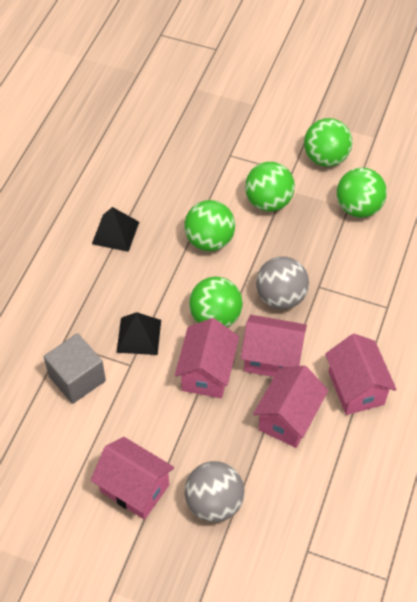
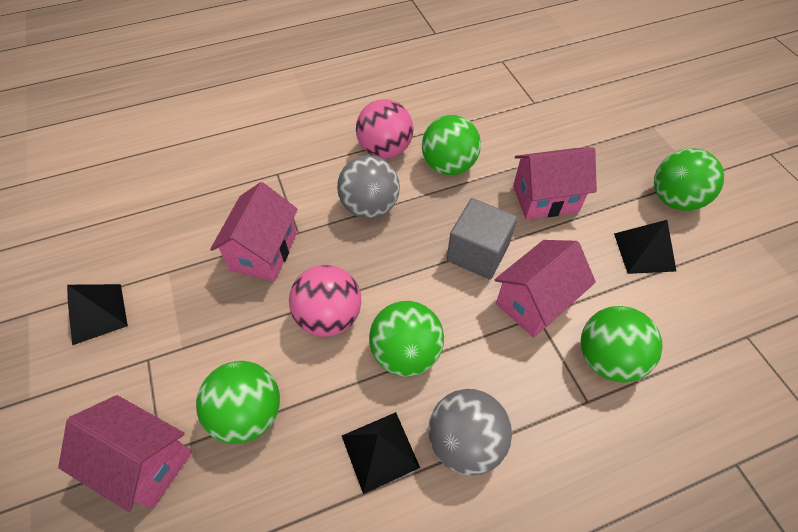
black pyramid: [92,207,139,252] [116,312,161,355] = 2 -> [67,284,128,345] [342,412,420,494] [614,220,676,274] = 3
pink ball: none = 0 -> [289,265,361,337] [356,99,413,159] = 2
pink house: [91,437,174,520] [175,318,239,398] [241,315,307,377] [253,366,328,448] [325,334,397,415] = 5 -> [58,395,192,512] [210,182,298,281] [495,240,596,338] [513,147,597,219] = 4

